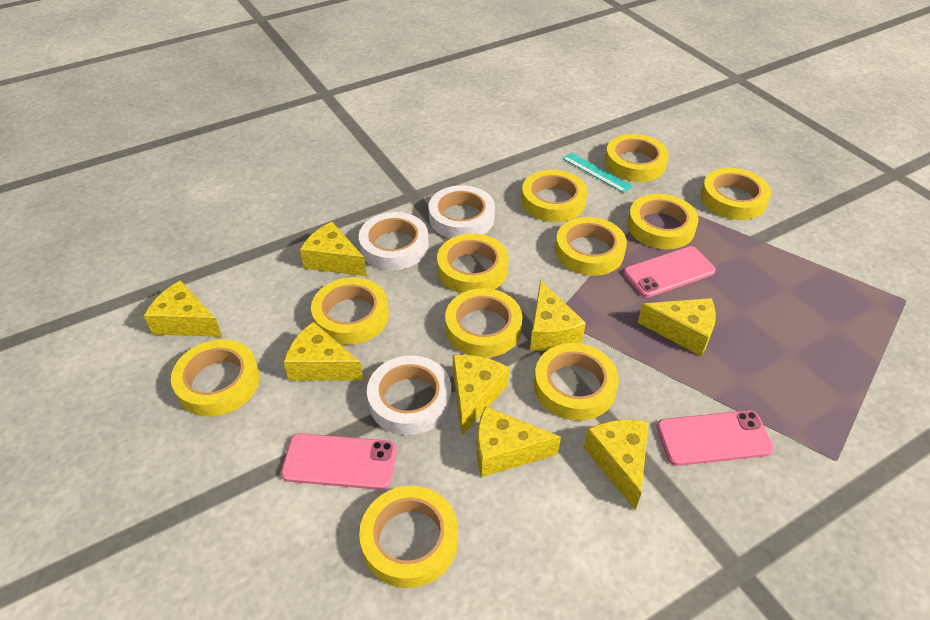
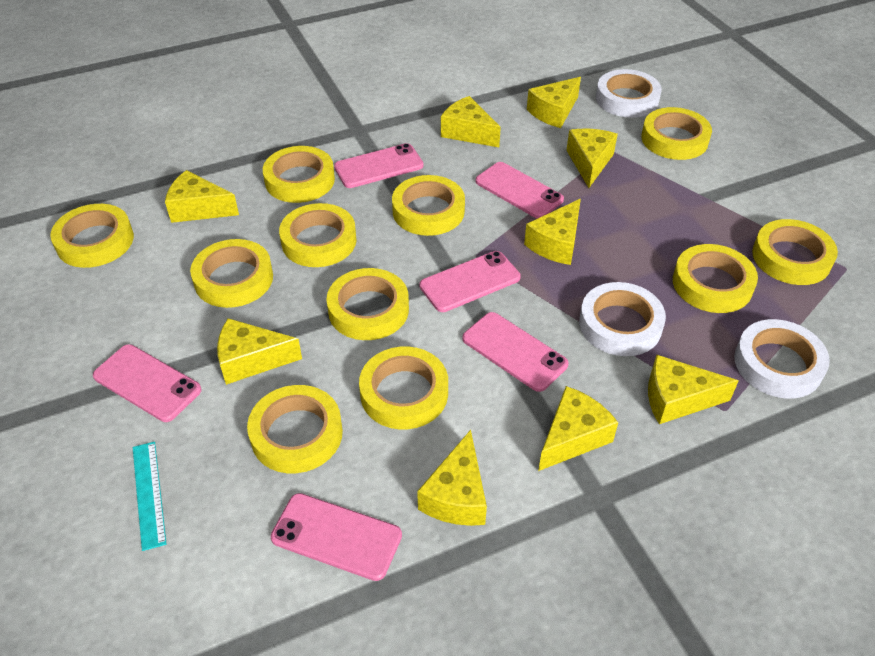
pink phone: [281,433,397,490] [623,246,716,298] [656,410,774,466] = 3 -> [93,344,202,422] [271,493,402,581] [334,143,424,188] [419,251,521,312] [462,312,569,392] [475,162,564,219] = 6
yellow cheese: [144,280,222,337] [284,322,363,381] [300,222,367,276] [453,355,509,435] [477,406,561,477] [530,280,586,351] [583,420,648,510] [638,298,716,356] = 8 -> [165,170,239,223] [217,318,302,385] [417,430,487,526] [441,96,501,147] [524,199,581,265] [527,77,581,128] [538,386,618,471] [566,129,618,188] [648,355,738,424] = 9

